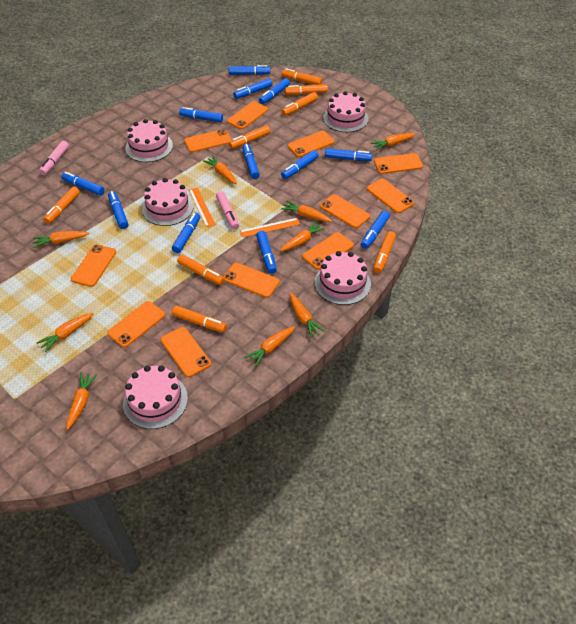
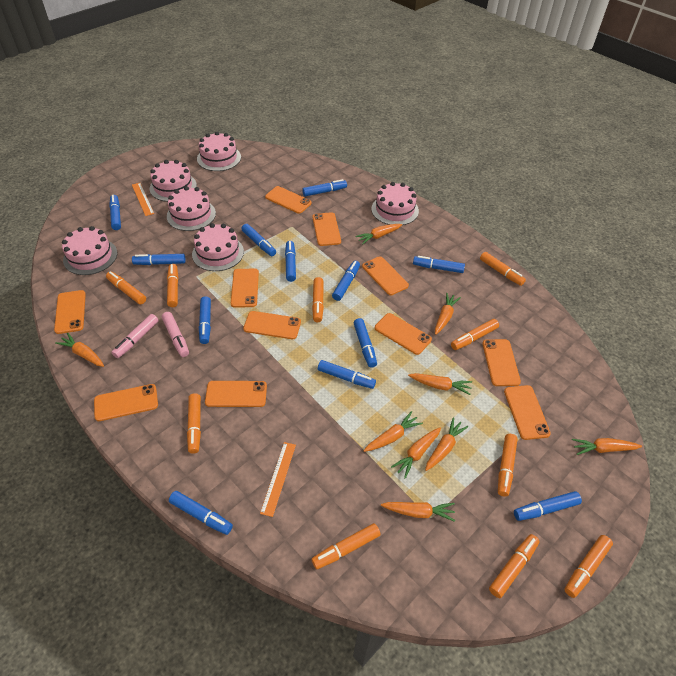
orange marker: [43,187,80,224] [172,305,227,332] [177,254,225,285] [229,125,270,149] [281,92,318,116] [282,68,322,85] [285,84,328,95] [373,231,396,273] = 8 -> [106,271,146,304] [167,264,178,307] [187,393,201,454] [311,523,381,570] [312,277,324,322] [451,319,499,350] [480,252,526,286] [489,534,540,598] [498,434,518,497] [564,535,613,598] = 10
pink cake: [123,365,188,429] [126,119,173,162] [142,178,194,226] [315,251,371,305] [323,91,368,132] = 5 -> [62,226,117,275] [150,160,197,202] [167,186,216,231] [192,223,244,271] [197,132,241,171] [371,182,419,225] = 6

